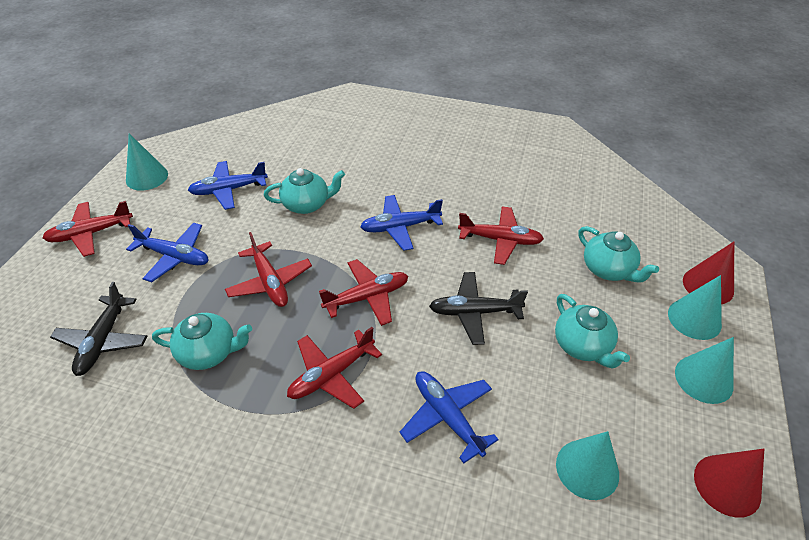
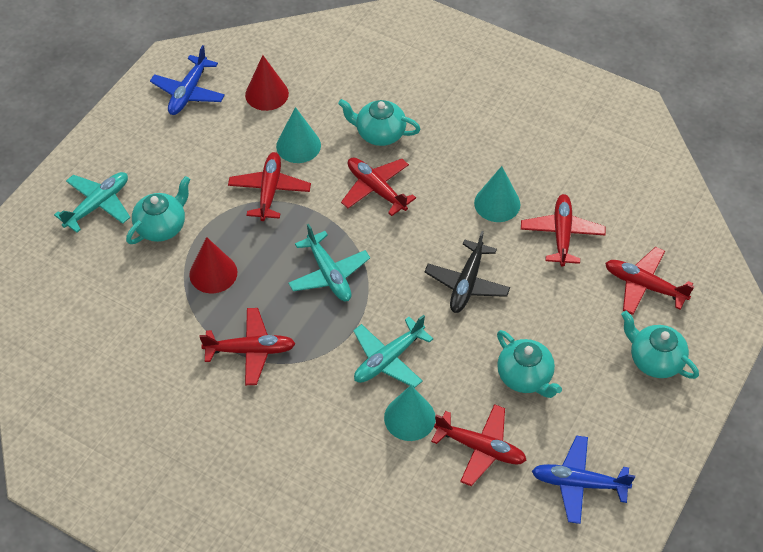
black plane: [50,282,147,376] [429,272,528,345] = 2 -> [425,231,510,313] = 1
blue plane: [126,222,208,282] [188,161,268,210] [360,195,443,251] [400,371,499,464] = 4 -> [150,45,225,115] [532,436,635,524] = 2
red plane: [43,201,133,257] [225,232,312,307] [287,327,382,409] [319,259,408,326] [458,206,544,265] = 5 -> [199,308,296,385] [228,152,311,221] [341,157,416,216] [431,404,527,486] [521,194,606,267] [605,247,694,315] = 6
turquoise cone: [126,133,168,191] [556,431,619,500] [668,275,722,340] [675,337,734,404] = 4 -> [276,107,321,163] [384,385,436,441] [474,166,520,222] = 3
turquoise plane: none = 0 -> [54,172,130,233] [288,224,370,301] [353,315,433,388] = 3

